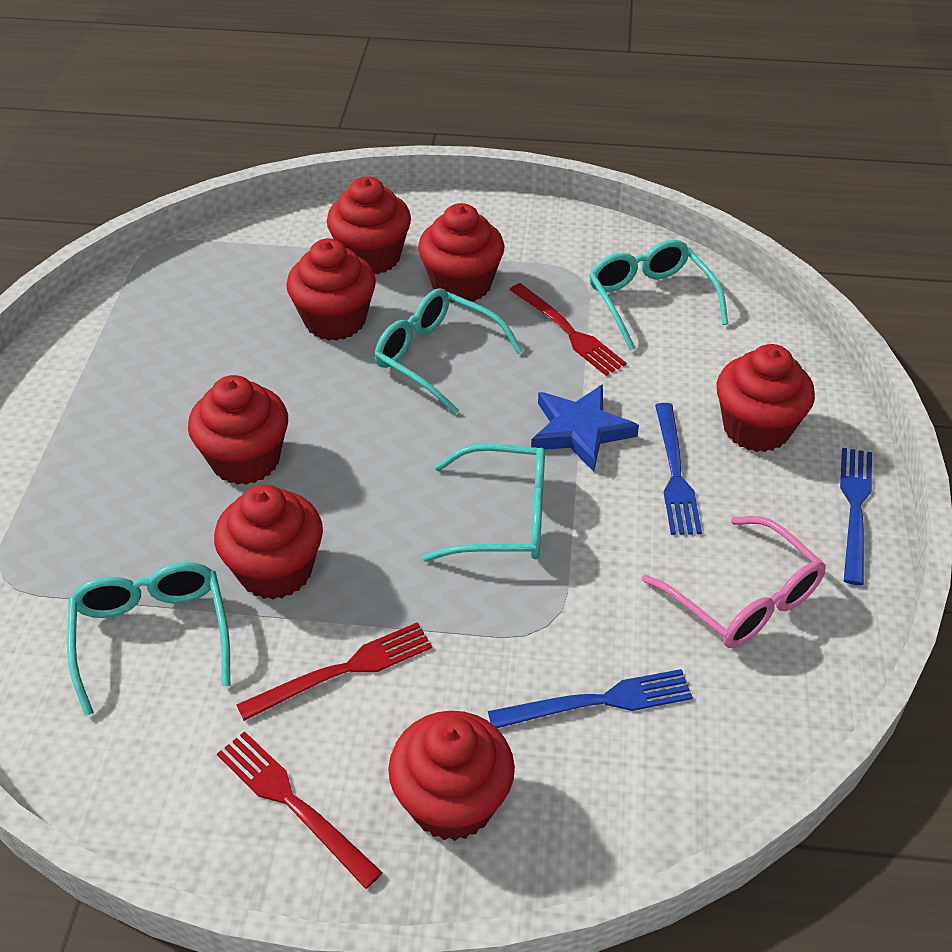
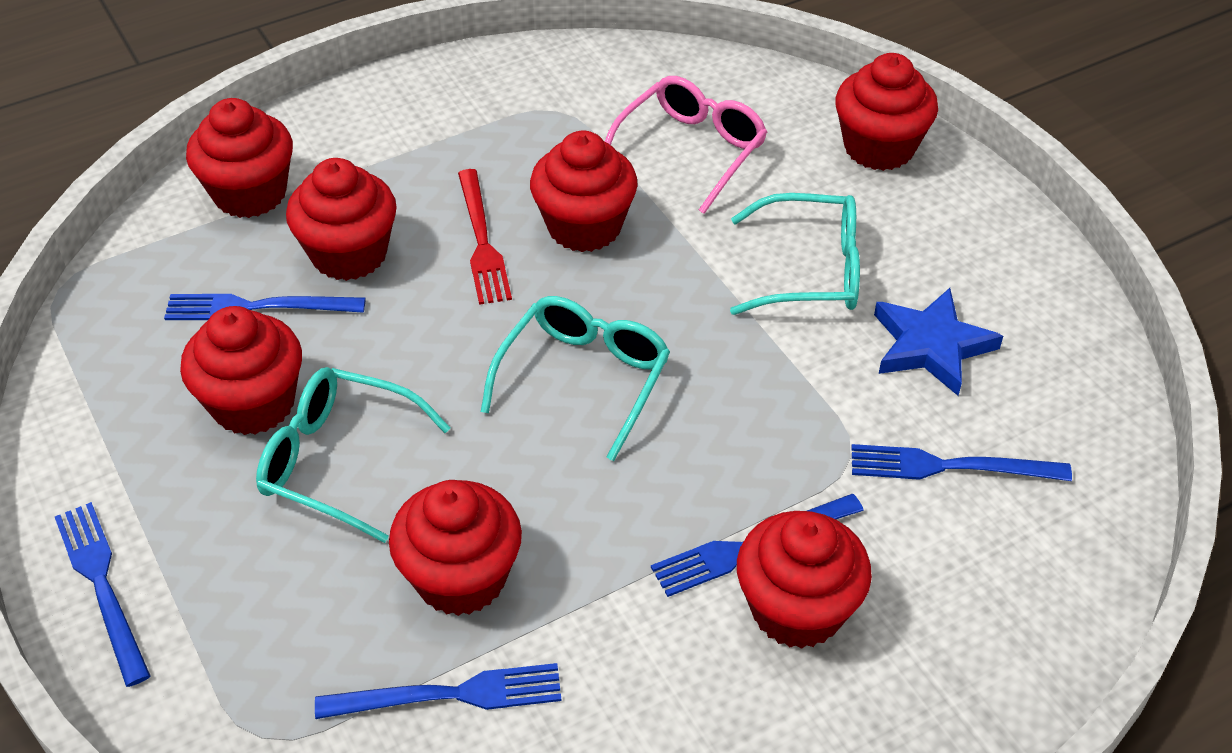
blue fork: [488,669,693,728] [655,403,702,535] [840,448,872,585] = 3 -> [55,502,151,687] [164,294,366,320] [315,663,562,719] [651,494,864,597] [851,444,1072,481] = 5
red fork: [217,731,383,889] [236,622,432,721] [509,283,626,376] = 3 -> [458,169,512,305] = 1
turquoise glasses: [67,562,230,716] [375,288,523,414] [422,444,545,561] [589,240,728,351] = 4 -> [256,367,450,543] [481,296,670,461] [730,193,860,315] = 3

